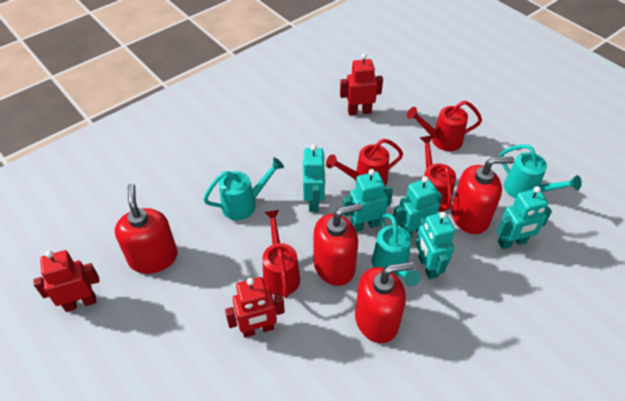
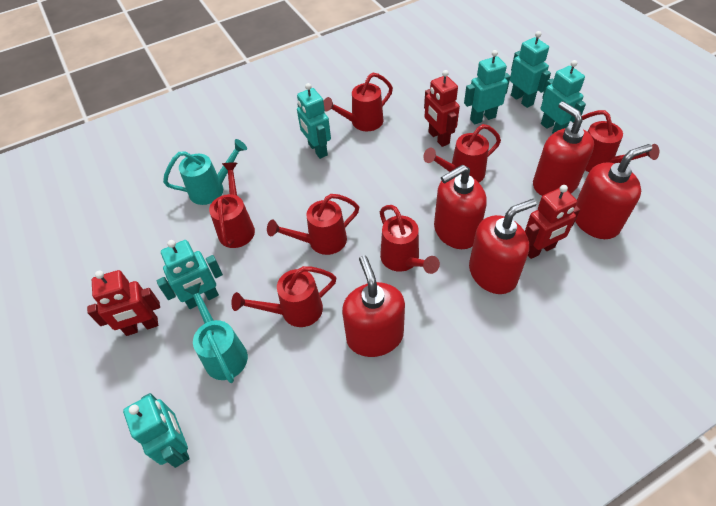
red soap dispenser: [115,184,178,274] [314,203,363,286] [355,261,414,343] [451,157,514,234] = 4 -> [342,255,405,357] [434,164,487,249] [469,199,537,294] [533,101,594,196] [575,144,652,239] = 5
red watering can: [263,210,300,298] [326,139,403,186] [407,101,482,151] [420,135,456,212] = 4 -> [209,163,255,248] [231,266,336,327] [267,194,359,255] [324,73,393,131] [380,205,440,274] [423,124,501,182] [582,110,659,172] = 7
turquoise robot: [303,145,325,212] [343,169,393,232] [393,176,442,238] [416,212,455,279] [496,186,552,249] = 5 -> [123,393,190,468] [157,240,223,309] [297,83,331,159] [464,50,510,125] [510,31,551,108] [541,60,586,134] = 6
turquoise watering can: [203,157,284,220] [372,214,420,287] [499,144,582,199] = 3 -> [163,139,247,205] [184,282,248,383] = 2

